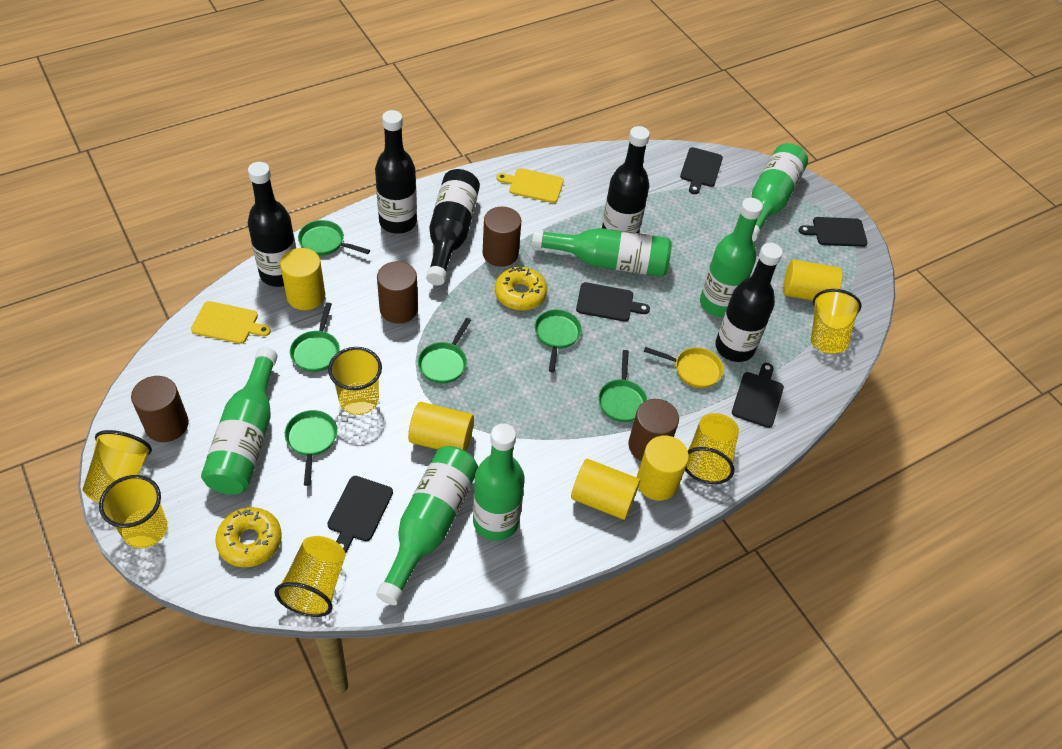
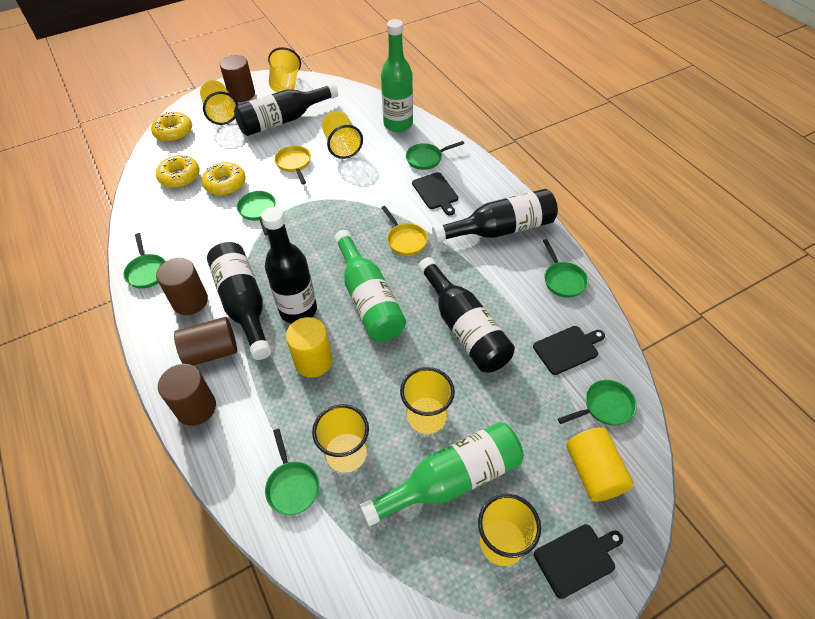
black cutting board: [327,476,393,553] [576,282,650,322] [680,147,723,194] [732,363,784,428] [799,217,868,247] = 5 -> [412,172,458,216] [533,326,605,375] [534,524,623,599] = 3
green bottle: [201,347,278,495] [376,446,478,605] [473,423,525,541] [532,228,672,276] [700,198,763,317] [752,143,808,242] = 6 -> [334,230,406,342] [360,422,524,526] [381,19,413,132] = 3
yellow cutting board: [191,301,271,344] [496,168,564,203] = 2 -> none = 0
yellow cylinder: [280,248,325,310] [408,402,474,451] [571,459,640,520] [637,435,689,501] [783,260,843,301] = 5 -> [286,317,333,378] [566,427,634,502] = 2
yellow donut: [215,507,282,567] [495,267,547,310] = 2 -> [151,111,192,142] [156,155,200,188] [202,162,246,196] = 3
yellow pan: [644,347,724,388] = 1 -> [275,146,311,184] [381,206,428,256] = 2

